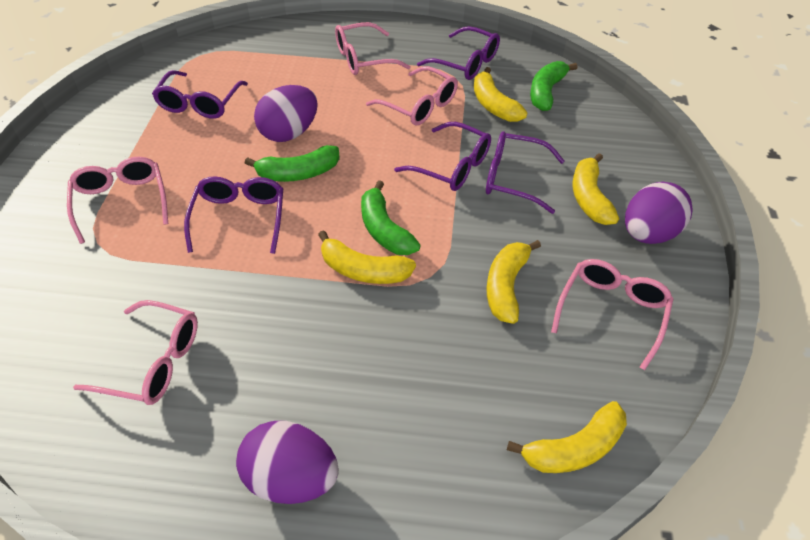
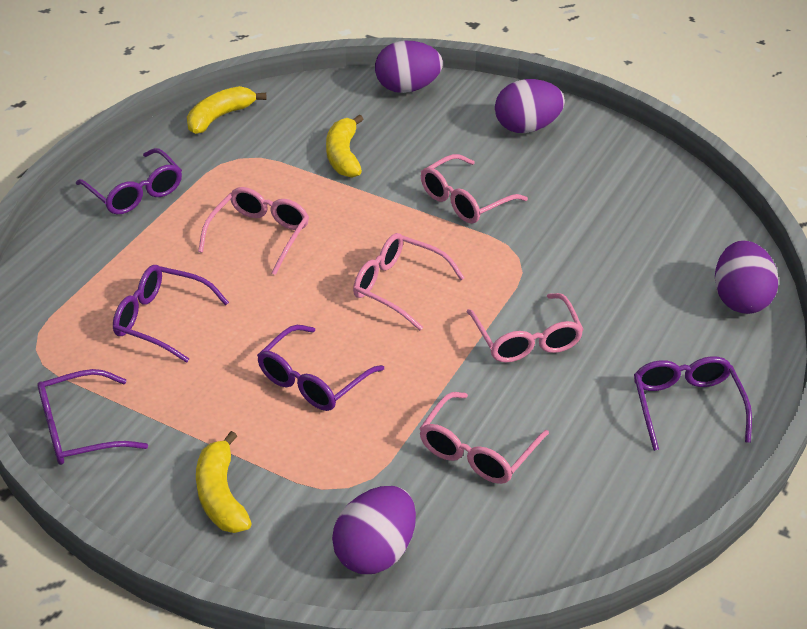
green banana: [245,145,340,182] [361,180,421,255] [530,61,578,111] = 3 -> none = 0
purple egg: [236,421,339,504] [254,85,318,142] [625,182,693,244] = 3 -> [332,486,416,574] [375,41,443,93] [495,79,565,133] [715,240,779,314] = 4
yellow banana: [318,230,416,284] [474,67,528,122] [486,240,541,324] [507,401,627,473] [572,153,619,225] = 5 -> [187,86,267,134] [196,431,252,533] [326,115,363,178] = 3

